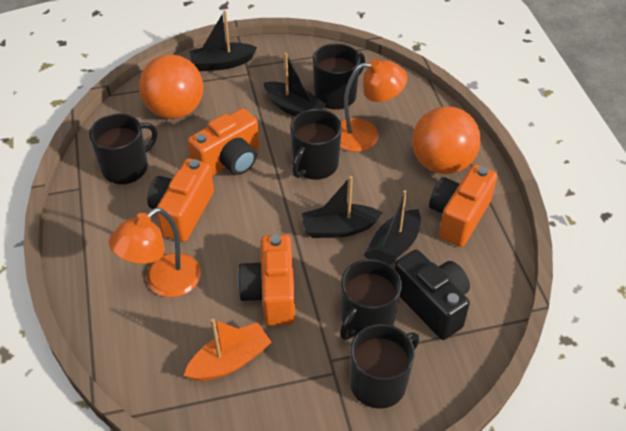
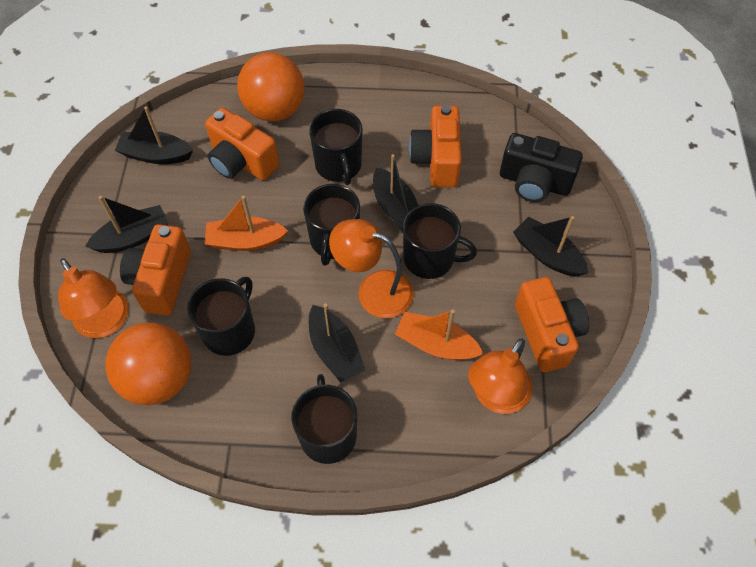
black boat: [189,10,257,71] [263,53,326,116] [301,176,382,238] [364,190,421,265] = 4 -> [85,196,169,253] [115,106,193,164] [309,303,365,383] [373,154,419,232] [513,216,588,277] = 5
orange boat: [184,319,272,381] = 1 -> [205,196,288,251] [395,309,484,360] = 2
orange lamp: [109,208,201,297] [340,59,408,152] = 2 -> [58,258,129,338] [329,219,414,318] [468,338,533,414] = 3

